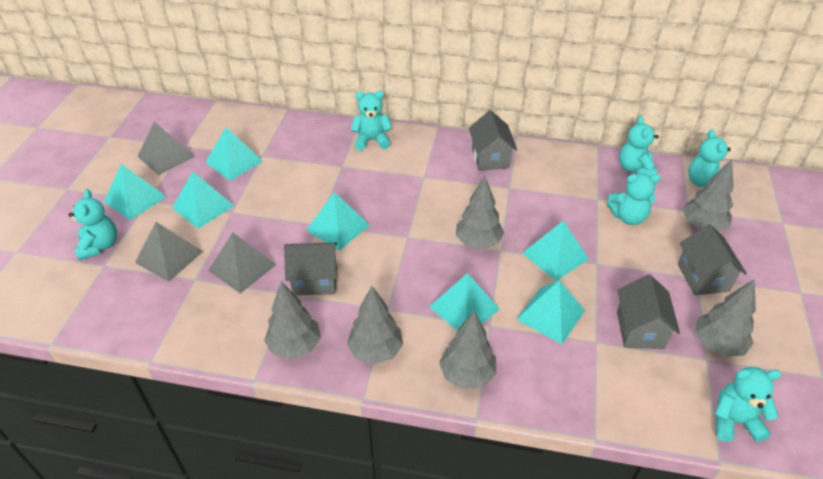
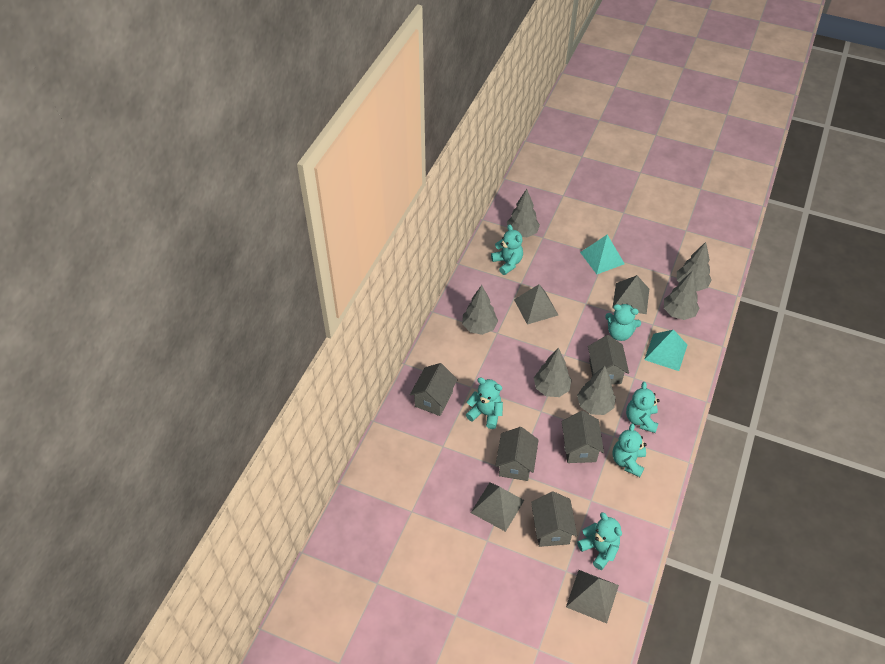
grey house: [284,242,338,296] [469,110,517,171] [617,275,680,349] [678,224,747,295] = 4 -> [410,363,458,416] [495,427,538,481] [531,491,577,547] [562,411,604,463] [588,335,629,385] = 5
grey pyramid: [135,222,203,282] [137,122,195,175] [208,232,276,294] = 3 -> [471,482,524,532] [514,284,558,325] [566,570,619,623] [612,275,649,314] = 4
turquoise pyramid: [104,164,167,221] [172,171,234,229] [205,127,263,181] [307,192,370,251] [429,273,500,331] [516,280,585,344] [522,221,589,281] = 7 -> [580,235,625,274] [644,330,687,371] = 2

